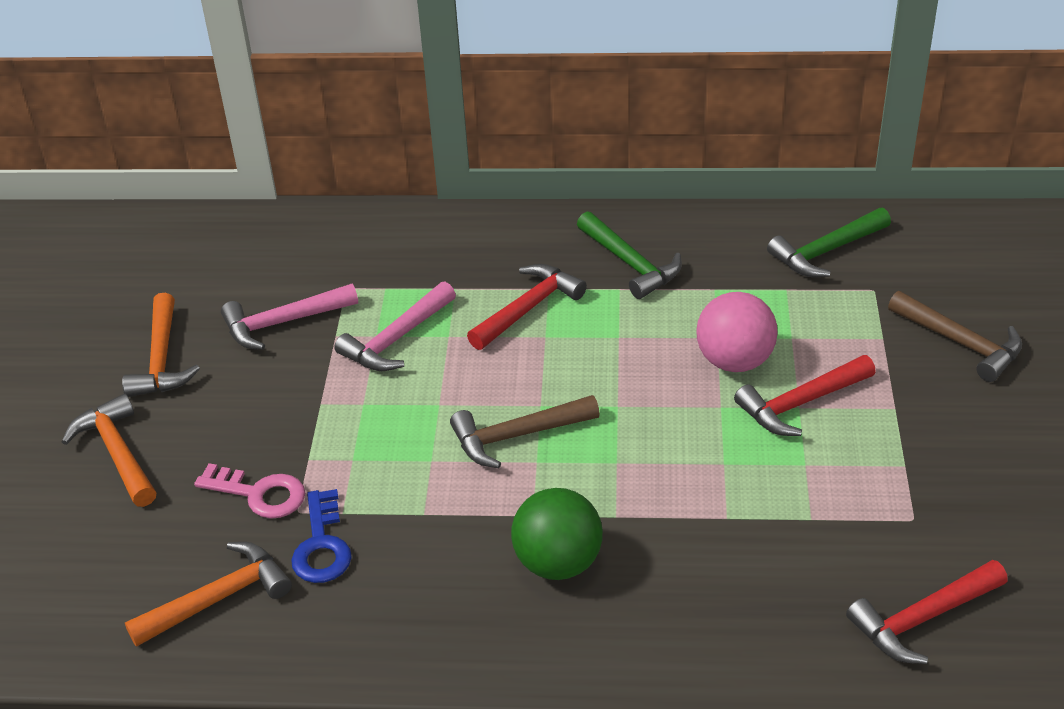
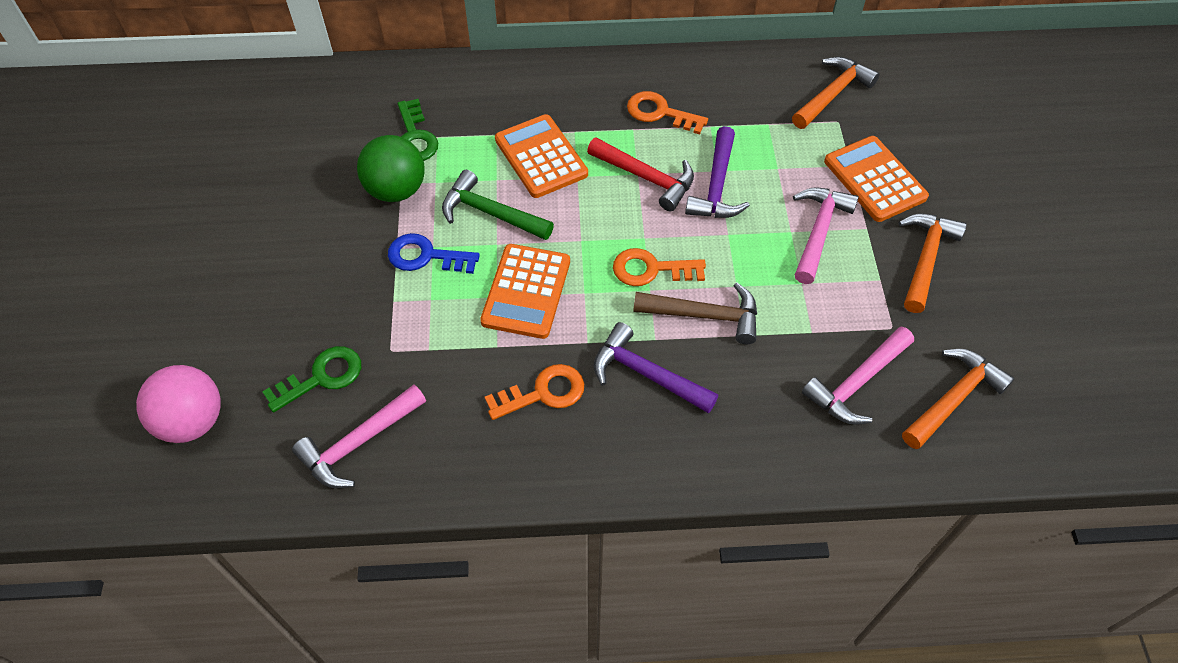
brown hammer: [450,395,600,468] [888,291,1022,382] = 2 -> [633,283,757,344] = 1
green hammer: [577,211,682,299] [767,208,891,277] = 2 -> [442,170,554,240] = 1
green key: none = 0 -> [262,346,361,413] [398,99,438,161] = 2
orange calculator: none = 0 -> [480,244,570,339] [495,114,588,198] [824,136,929,222] = 3
orange key: none = 0 -> [485,364,584,420] [613,248,706,286] [627,91,708,134] = 3
pink hammer: [221,284,358,350] [335,281,456,371] = 2 -> [292,385,426,488] [793,187,859,284] [802,327,914,425] = 3
pink key: [194,463,305,519] = 1 -> none = 0
purple hammer: none = 0 -> [594,322,718,414] [685,126,750,218] = 2
red hammer: [467,264,587,350] [734,355,876,436] [846,560,1008,664] = 3 -> [587,137,694,211] = 1

